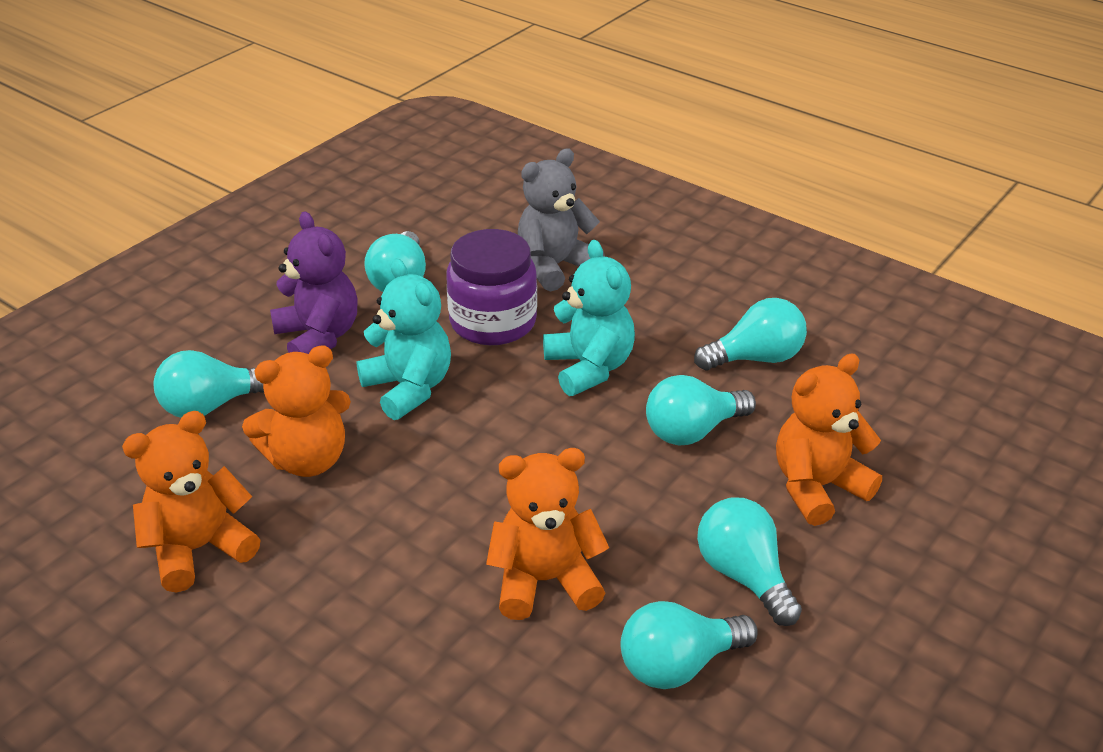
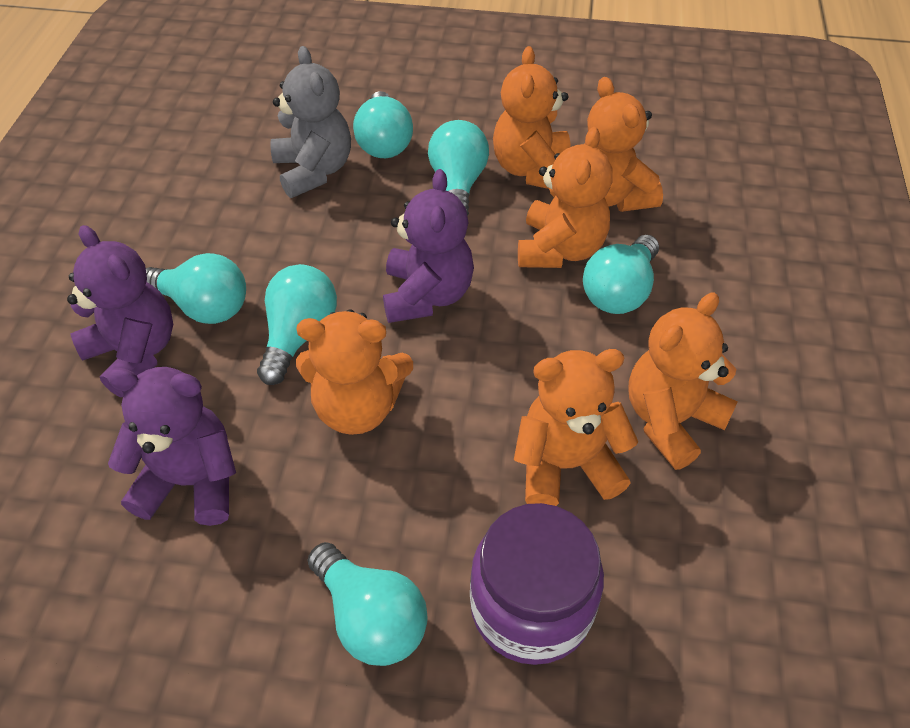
orange teddy bear: [122,411,260,593] [242,345,351,477] [486,448,609,620] [776,354,882,526] = 4 -> [296,310,413,435] [493,46,571,189] [514,349,638,506] [518,127,613,268] [584,77,663,212] [628,292,738,470] = 6
purple teddy bear: [270,211,357,354] = 1 -> [67,225,173,397] [107,367,236,526] [383,169,474,323] = 3
turquoise teddy bear: [356,259,451,420] [543,240,635,396] = 2 -> none = 0

